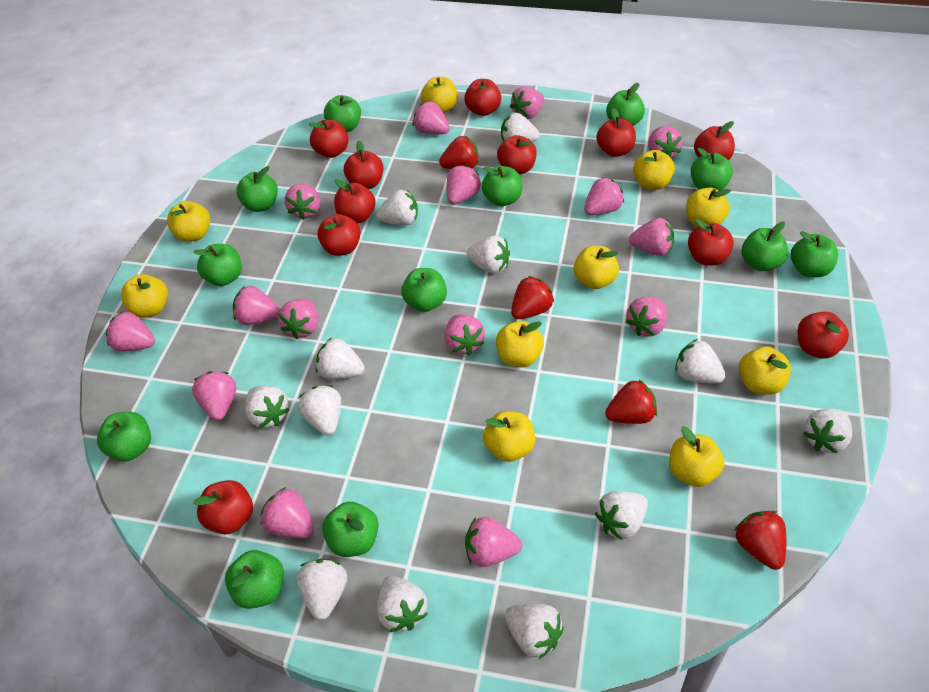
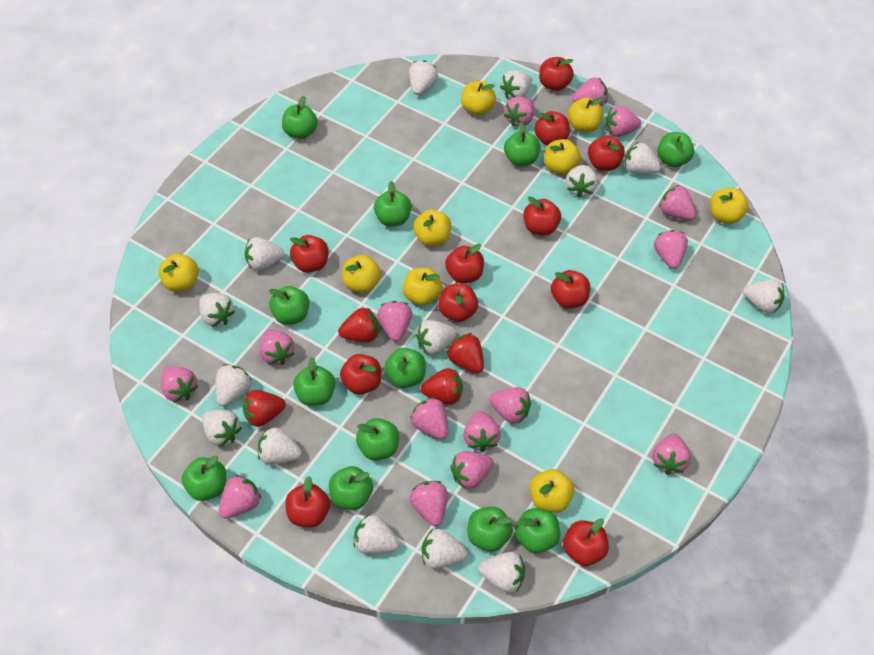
white strawberry: [245,386,290,428] [297,559,347,620] [298,385,341,435] [316,337,364,379] [376,190,418,225] [377,576,428,632] [466,235,510,274] [501,113,540,142] [505,604,564,659] [595,491,648,540] [675,339,726,383] [803,408,852,453] = 12 -> [199,293,235,327] [202,410,242,447] [215,364,252,406] [245,237,284,271] [258,427,302,464] [354,514,399,554] [409,60,438,95] [416,320,457,355] [422,529,468,569] [479,552,525,593] [500,70,532,99] [566,165,598,198] [625,142,661,174] [743,279,784,313] = 14
yellow apple: [121,274,168,318] [167,201,210,242] [421,77,458,113] [483,411,535,462] [496,321,544,367] [574,246,619,289] [633,150,675,190] [669,426,724,487] [686,188,731,227] [739,346,791,395] = 10 -> [159,254,199,292] [342,255,381,293] [403,268,442,306] [413,209,451,246] [461,81,496,116] [530,469,574,513] [544,139,581,175] [568,97,604,132] [710,187,749,224] = 9

